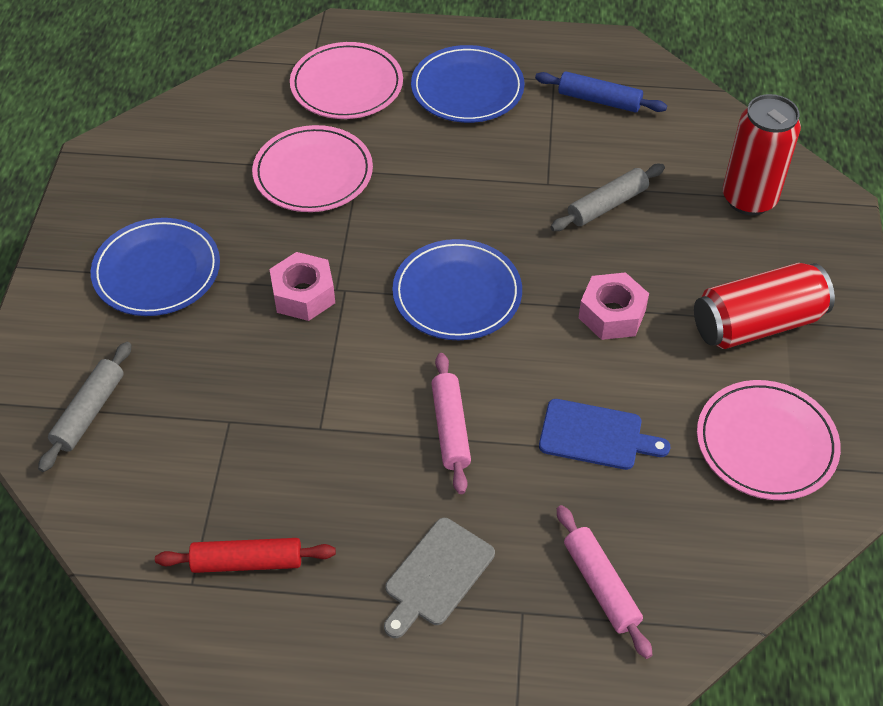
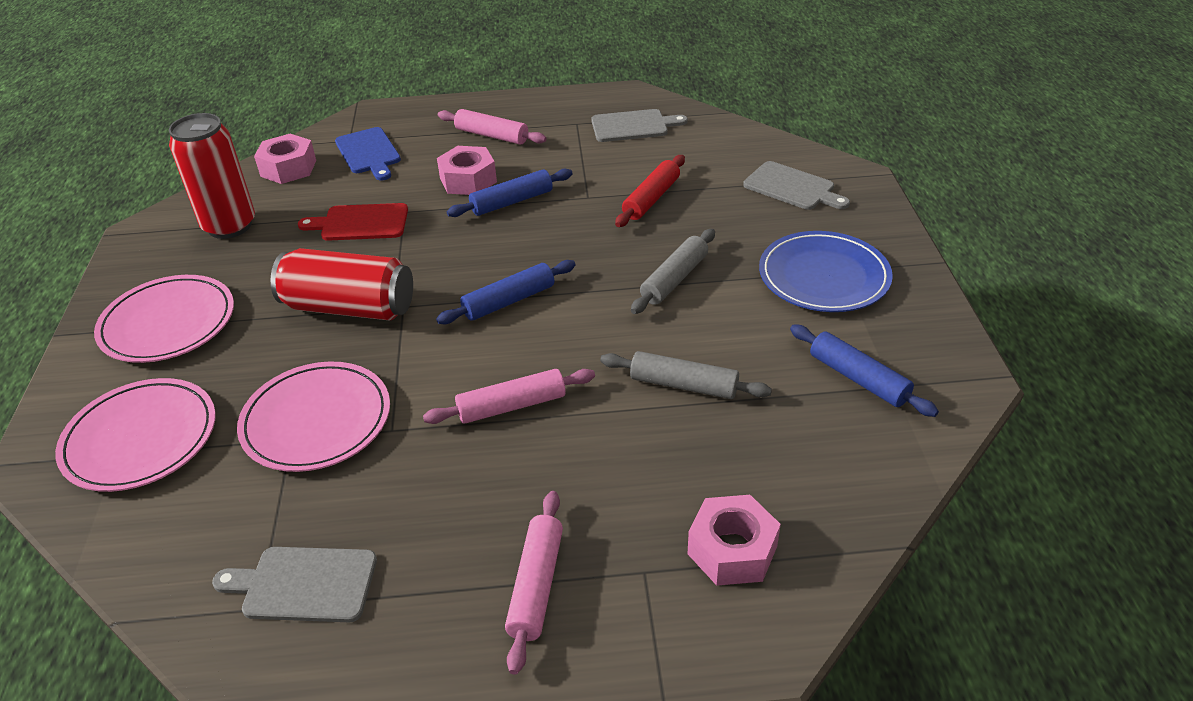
blue plate: [91,218,220,316] [392,239,522,340] [411,45,525,123] = 3 -> [759,231,893,312] = 1
blue rolling pin: [535,72,667,113] = 1 -> [436,260,576,324] [447,169,573,217] [790,324,939,417] = 3
grey cutting board: [384,518,495,638] = 1 -> [212,547,377,622] [591,109,688,142] [743,161,850,210] = 3
pink nut: [269,252,335,321] [579,272,649,340] = 2 -> [254,134,316,184] [437,146,497,195] [688,495,781,586] = 3
pink rolling pin: [431,353,471,494] [557,505,652,659] = 2 -> [423,369,595,424] [438,109,547,145] [505,491,563,675] = 3
red cutting board: none = 0 -> [298,203,408,241] = 1

